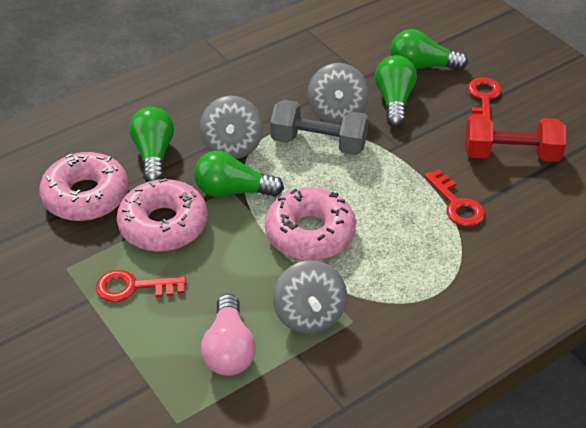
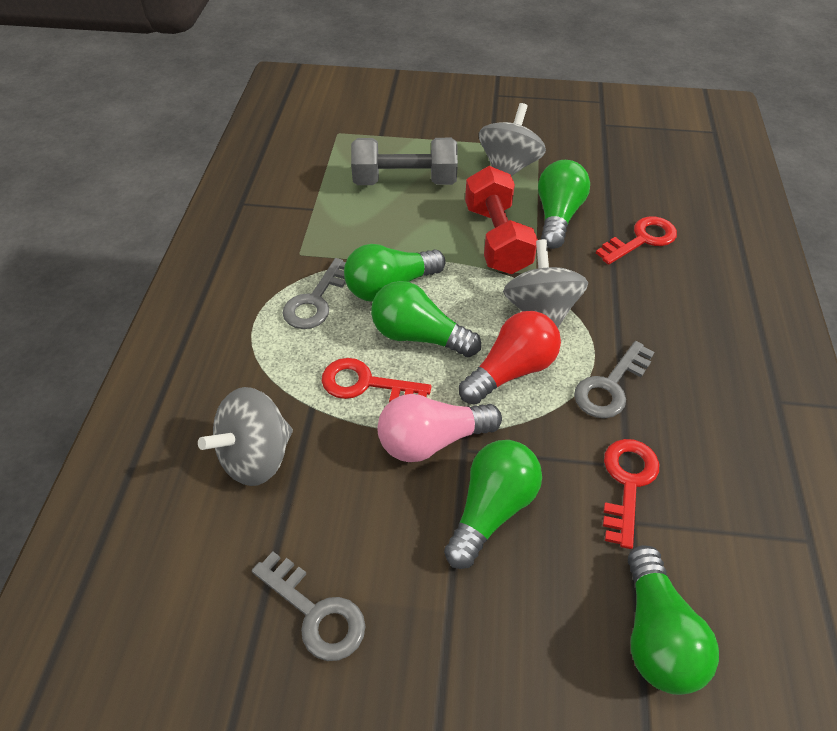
green light bulb: [129,107,174,182] [194,151,284,197] [375,55,417,127] [390,29,468,70] = 4 -> [344,244,446,302] [371,281,481,357] [444,440,542,569] [538,160,590,249] [628,545,719,695] = 5
grey key: none = 0 -> [252,552,365,661] [282,258,346,329] [574,341,654,418] = 3
pink donut: [39,152,129,221] [117,178,208,252] [265,187,356,261] = 3 -> none = 0
red light bulb: none = 0 -> [459,311,561,404] = 1

